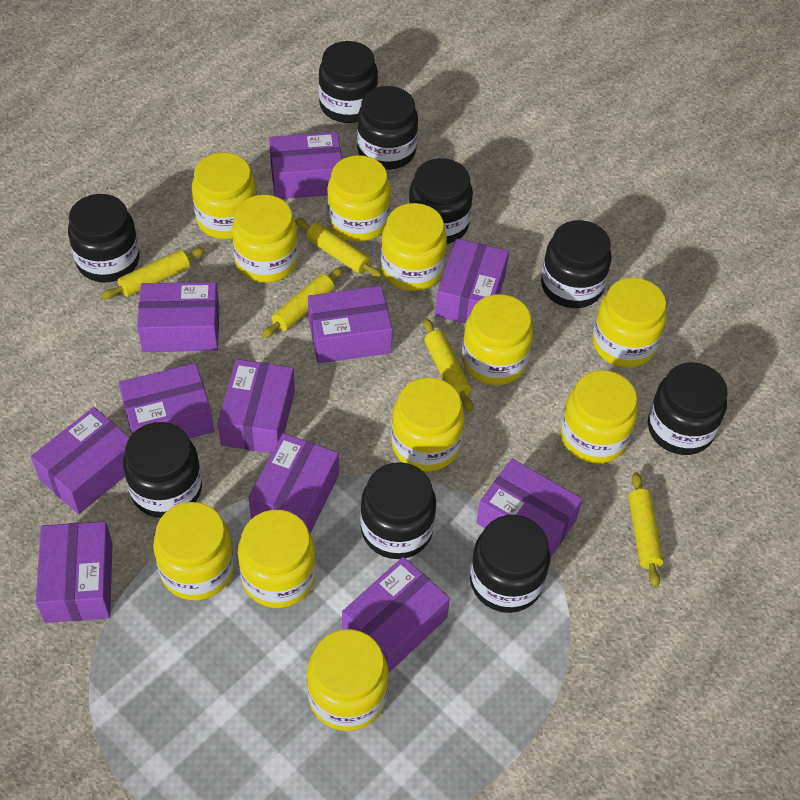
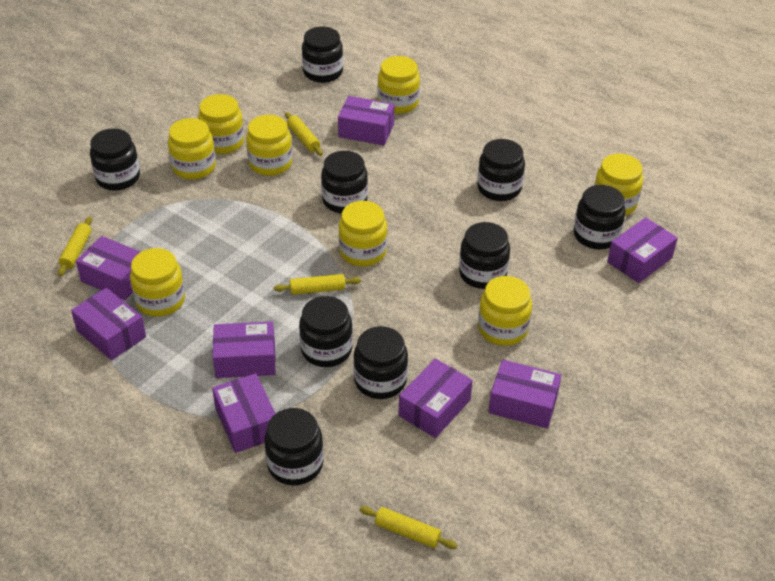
purple box: [31,407,130,514] [36,521,113,623] [119,363,214,439] [137,282,219,352] [218,359,295,453] [249,433,339,533] [269,132,342,199] [308,286,393,364] [342,557,450,673] [435,238,509,324] [476,459,582,558] = 11 -> [71,288,146,360] [76,236,140,300] [212,373,276,453] [213,321,276,378] [338,96,394,146] [399,358,473,438] [488,360,562,428] [607,217,678,283] = 8
yellow jar: [153,502,234,600] [192,152,257,239] [232,195,298,283] [238,510,316,608] [307,629,389,731] [327,155,391,242] [381,203,447,291] [391,377,464,472] [462,294,533,385] [561,371,638,464] [592,278,667,368] = 11 -> [130,248,185,317] [168,118,216,180] [198,94,244,154] [246,115,292,176] [338,201,387,267] [378,56,420,114] [478,276,532,346] [594,154,643,216] = 8
yellow rolling pin: [101,248,205,299] [262,267,343,338] [295,219,382,278] [423,318,473,412] [628,472,664,588] = 5 -> [58,217,92,276] [274,274,361,295] [285,112,323,156] [360,506,457,549] = 4

